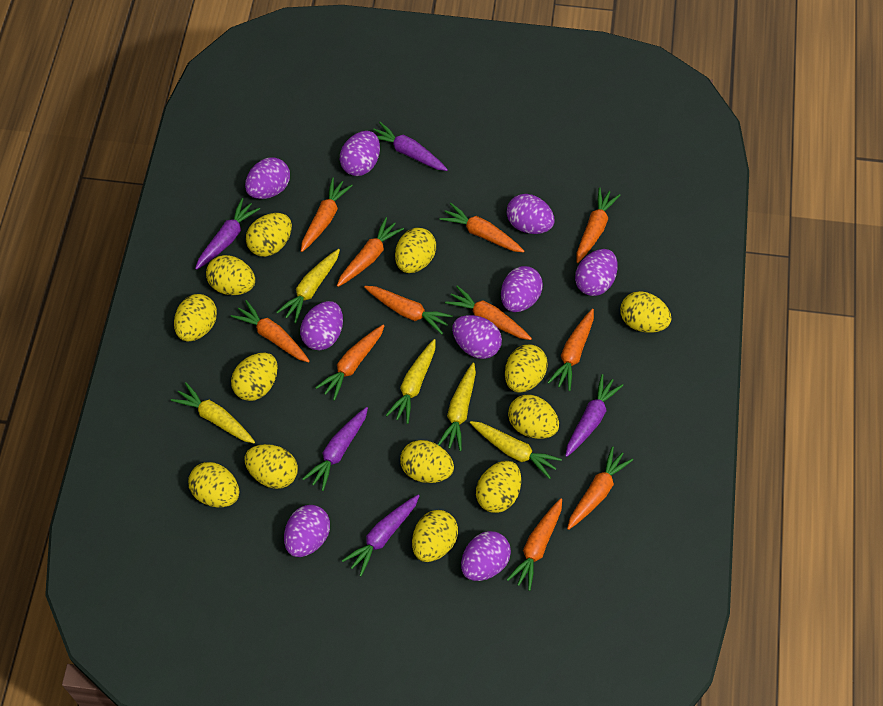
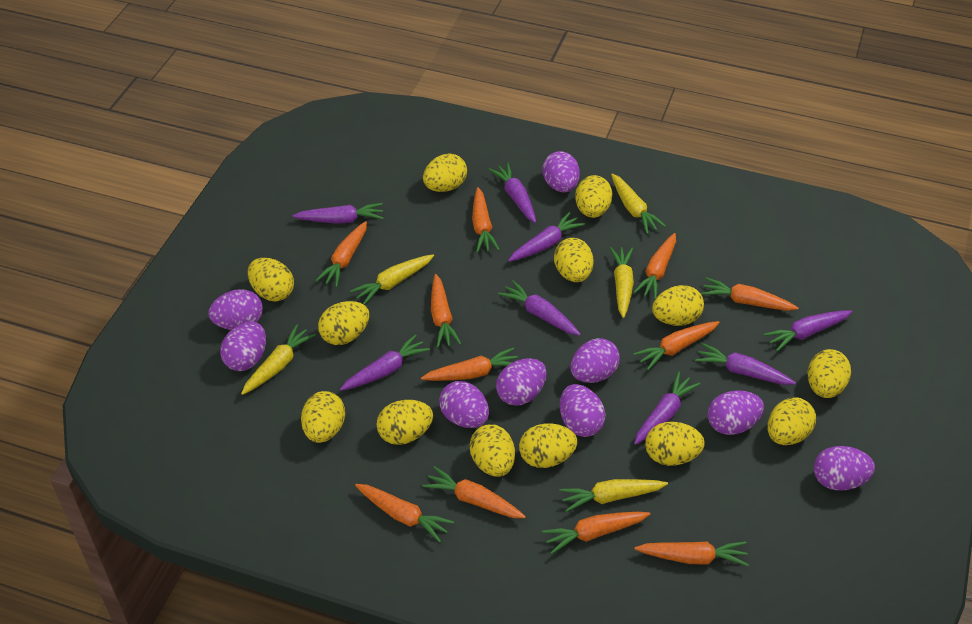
purple carrot: [195,198,260,270] [303,407,368,491] [342,495,419,576] [373,122,448,171] [565,374,623,457] = 5 -> [292,203,384,224] [340,334,430,391] [489,163,536,223] [498,280,581,336] [508,212,585,262] [634,372,700,445] [695,343,796,385] [763,311,852,351] = 8

